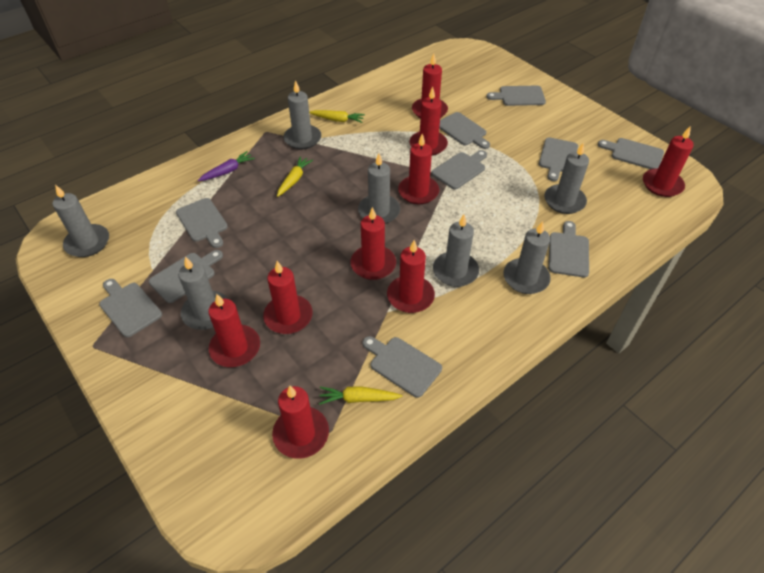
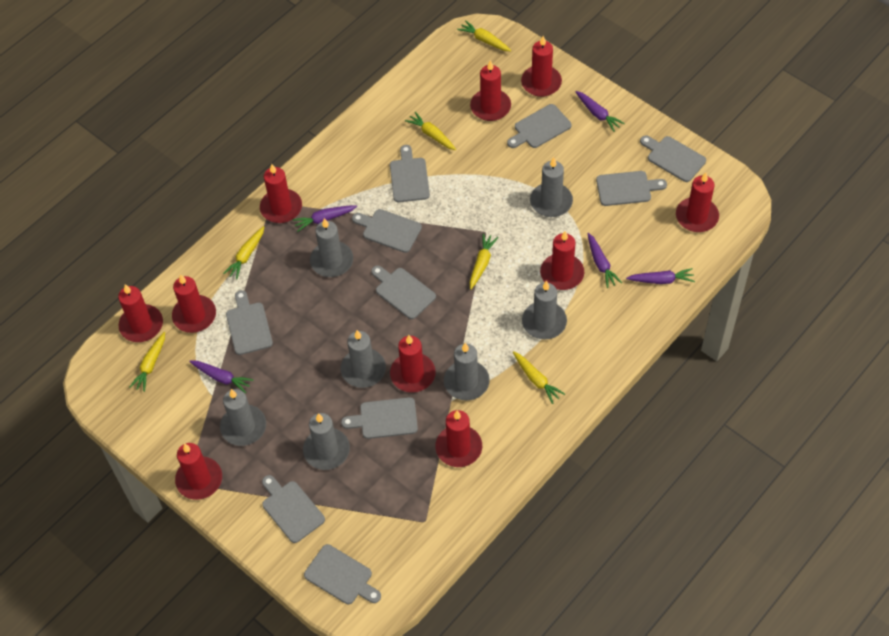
purple carrot: [198,151,255,181] = 1 -> [189,361,254,393] [293,205,357,232] [575,91,625,132] [587,233,622,288] [626,268,695,284] = 5
red candle: [208,294,260,367] [263,261,312,334] [272,386,329,459] [350,207,396,280] [387,240,435,313] [398,134,439,204] [410,87,448,156] [412,54,448,118] [643,126,694,197] = 9 -> [118,284,163,342] [172,274,216,333] [175,443,222,500] [260,164,302,223] [390,335,436,393] [435,410,482,467] [470,60,511,121] [521,36,562,97] [540,231,584,290] [676,172,719,232] = 10
yellow carrot: [277,156,313,197] [309,110,365,123] [319,386,402,405] = 3 -> [129,332,165,392] [223,226,264,279] [405,112,456,150] [457,20,511,52] [470,233,498,290] [513,351,565,404] = 6

